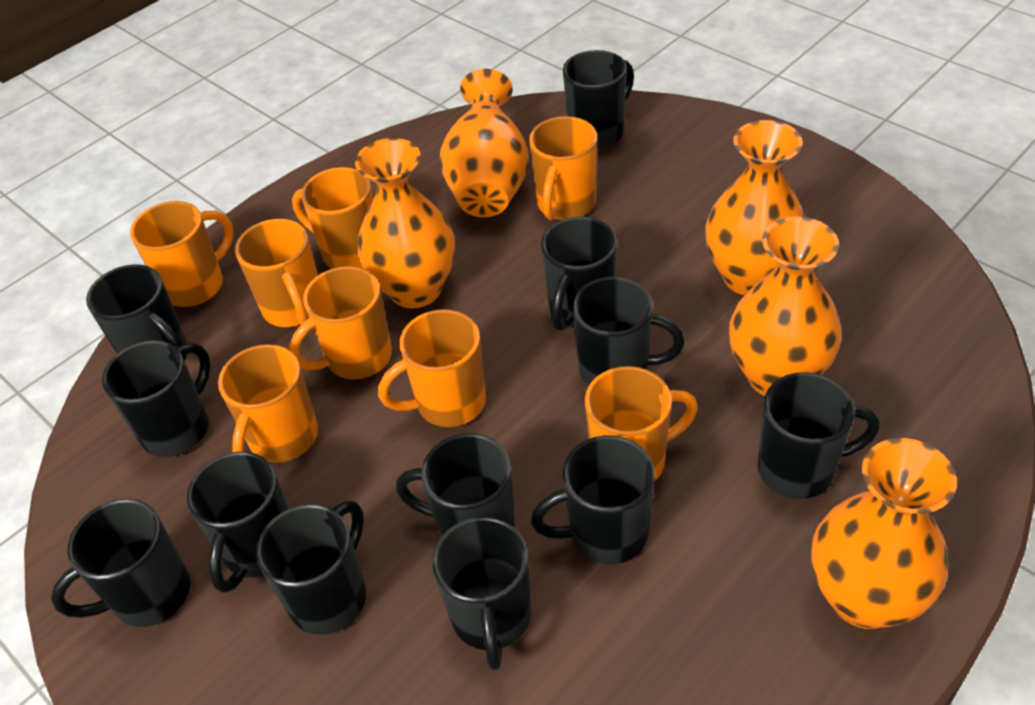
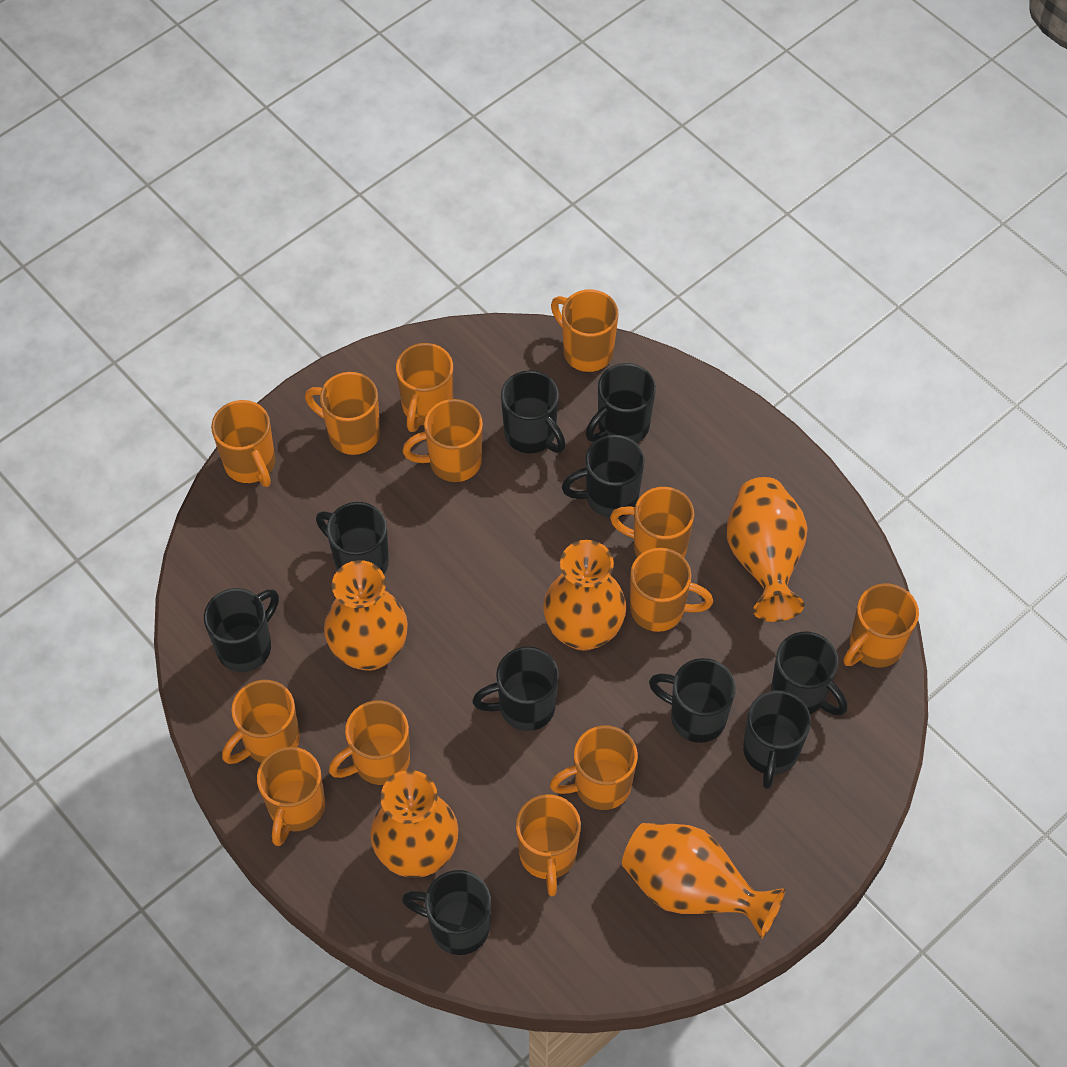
black mug: [51,499,190,627] [86,264,187,361] [102,340,211,457] [187,452,289,593] [256,501,366,635] [396,433,515,538] [432,517,531,670] [531,435,655,564] [541,217,617,331] [563,50,634,149] [572,277,685,386] [757,372,880,499] = 12 -> [204,588,279,672] [316,502,389,574] [402,870,491,955] [472,647,559,731] [501,370,566,453] [562,435,645,518] [586,363,656,443] [649,658,736,743] [743,690,811,789] [771,632,847,715] = 10
orange mug: [130,201,234,307] [218,344,318,463] [235,219,318,327] [289,266,392,380] [292,167,374,269] [378,309,486,427] [529,116,597,220] [585,366,698,481] = 8 -> [211,400,275,487] [222,680,300,764] [257,747,325,846] [305,372,380,455] [329,701,410,785] [396,343,453,432] [402,399,483,482] [516,794,581,896] [550,725,638,810] [551,289,619,372] [610,487,694,557] [630,548,713,632] [844,583,919,668] = 13

